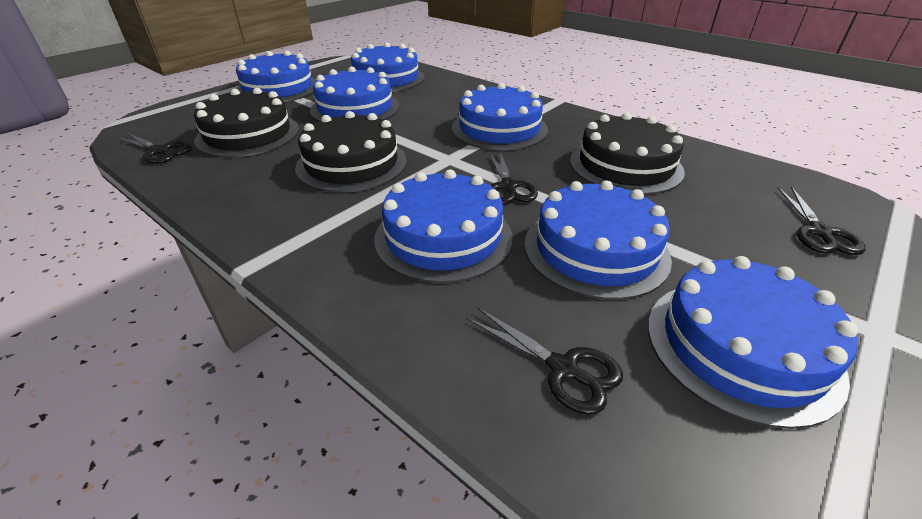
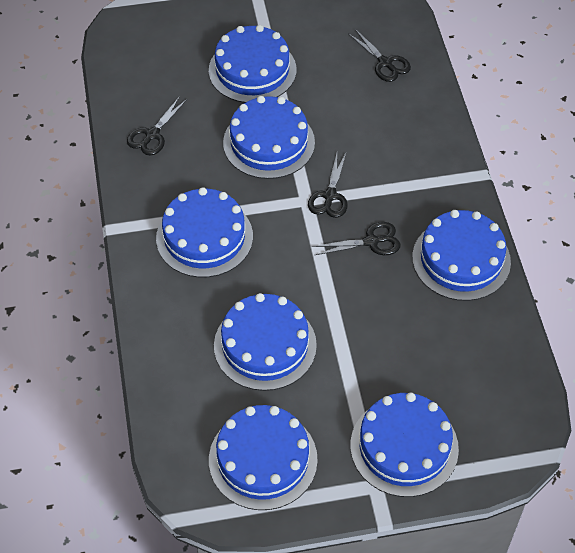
black cake: [194,88,299,157] [295,111,407,192] [570,113,685,195] = 3 -> none = 0

